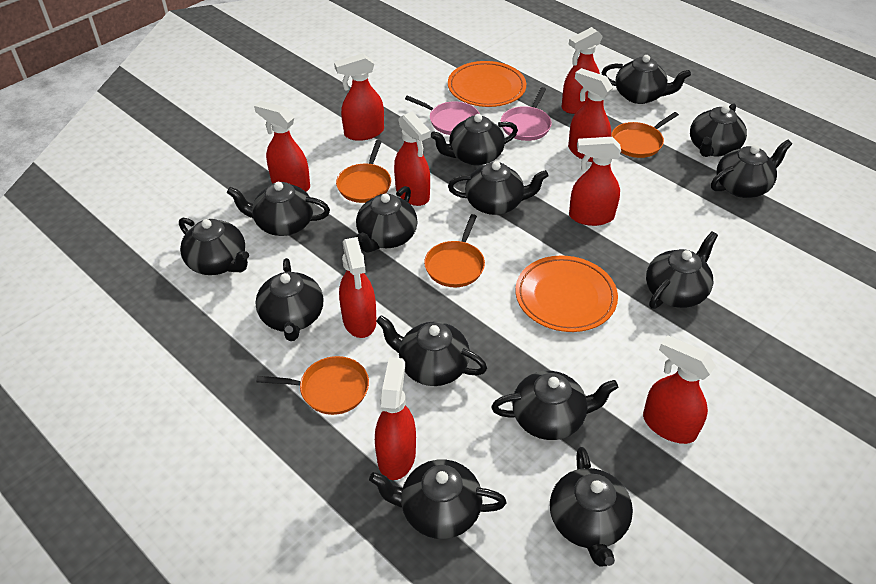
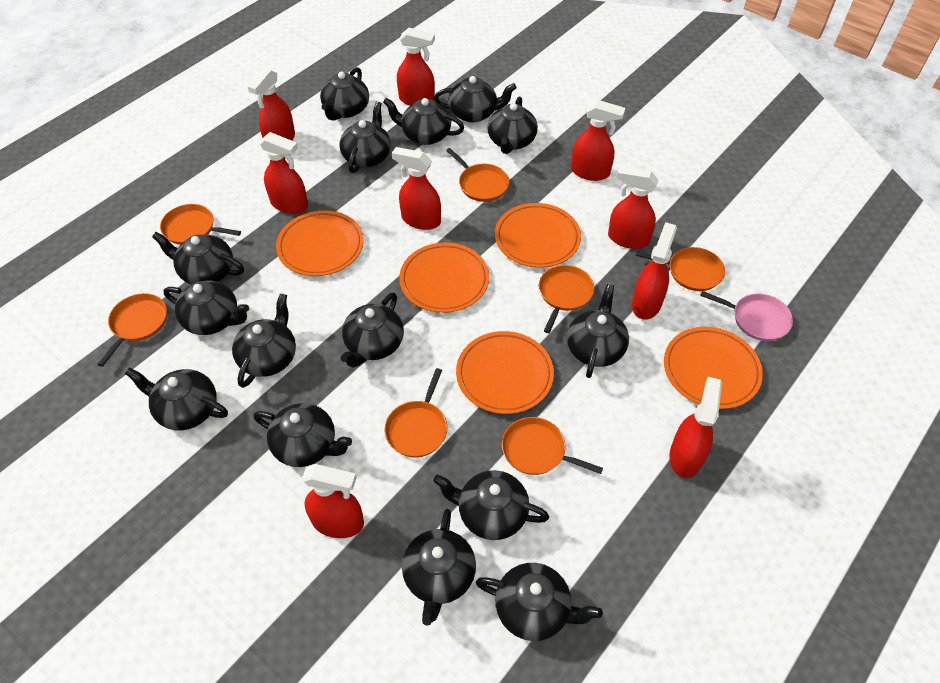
black teapot: [179,218,249,275] [227,182,330,236] [256,258,324,341] [356,186,417,253] [369,460,507,539] [376,315,487,386] [431,114,518,166] [448,161,549,215] [491,371,618,440] [550,447,633,567] [602,55,691,104] [646,232,718,309] [690,103,747,157] [711,139,792,198] = 14 -> [125,368,228,430] [152,232,244,285] [163,280,249,335] [232,293,296,388] [253,403,352,467] [320,67,369,121] [339,102,391,173] [341,292,404,368] [383,98,464,145] [402,509,476,626] [433,470,549,540] [434,76,516,122] [476,563,603,641] [487,97,538,154] [567,284,629,378] = 15
orange pan: [256,356,369,415] [336,140,391,203] [424,214,485,287] [611,112,679,158] = 4 -> [97,293,167,367] [160,204,241,245] [384,368,447,457] [446,148,509,202] [502,417,603,475] [539,265,594,333] [636,247,725,291] = 7
orange plate: [448,61,526,107] [516,255,618,332] = 2 -> [276,210,364,276] [399,242,489,313] [456,331,554,414] [495,203,581,268] [664,327,763,409] = 5
pink pan: [405,95,480,135] [501,87,552,141] = 2 -> [700,291,793,341] = 1

